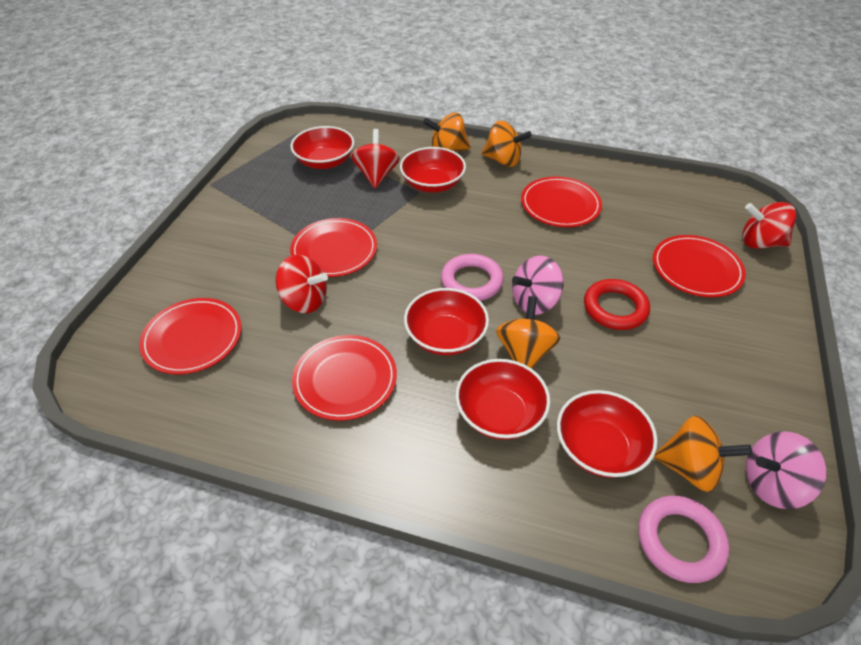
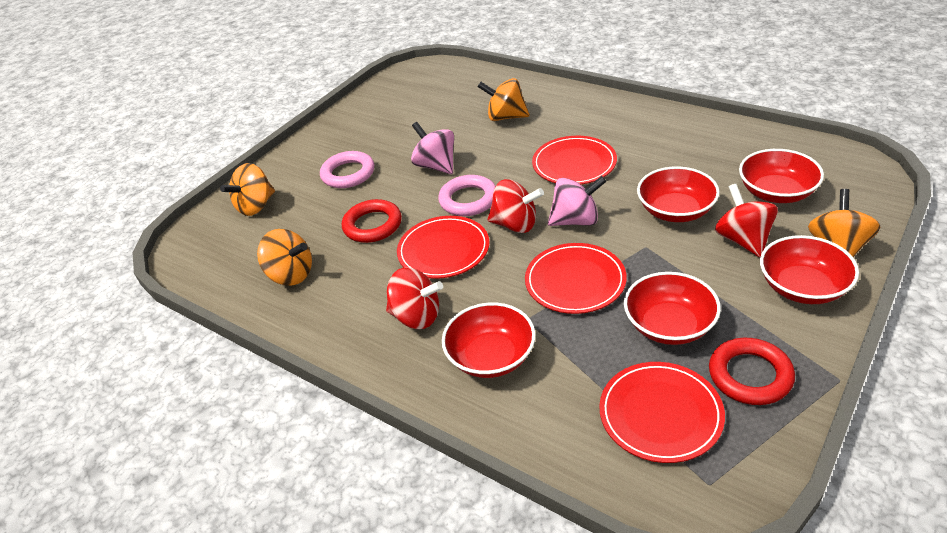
red plate: [139,298,242,374] [290,218,377,277] [292,335,397,421] [521,176,602,227] [653,235,746,297] = 5 -> [397,216,489,279] [525,243,627,314] [532,136,617,185] [599,362,725,463] = 4
red ring: [584,279,650,330] = 1 -> [342,199,402,243] [709,338,795,405] = 2

